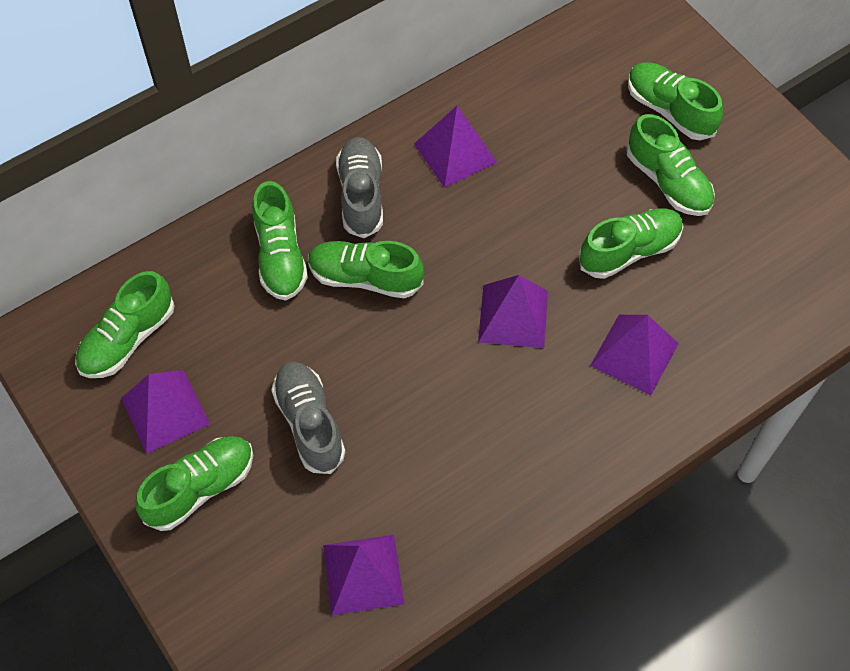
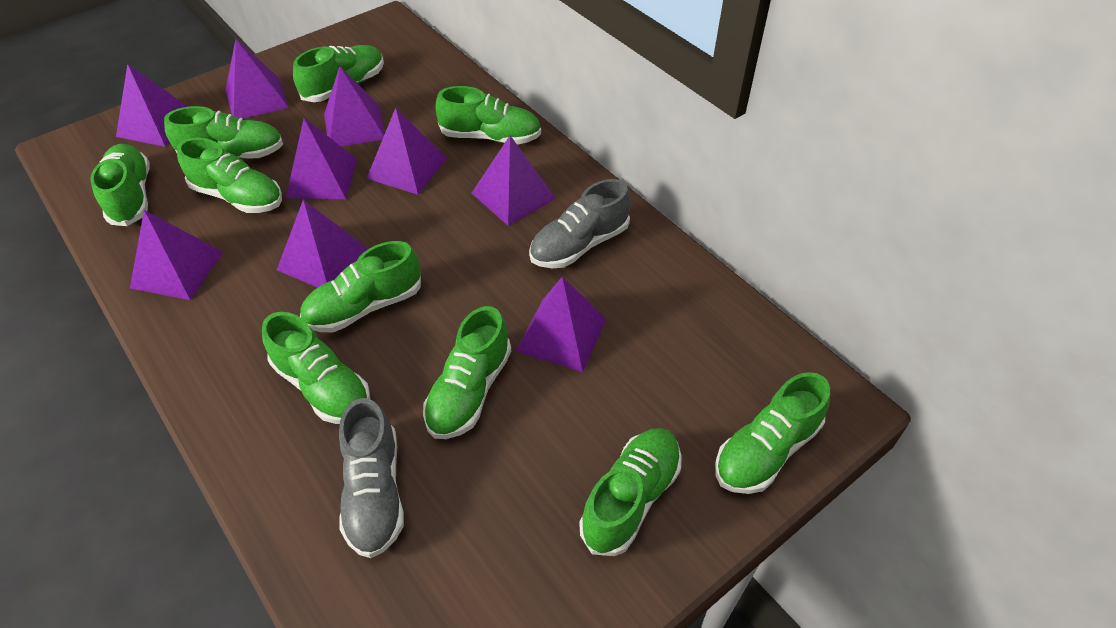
green shoe: [75,271,175,378] [136,436,253,531] [252,181,308,301] [308,241,424,298] [579,208,683,279] [626,114,715,216] [628,62,723,140] = 7 -> [90,144,150,226] [164,106,283,159] [177,138,282,213] [262,312,371,424] [293,45,384,102] [300,241,421,332] [423,306,511,439] [436,86,541,145] [579,428,682,556] [715,372,830,494] = 10
purple pyramid: [121,370,210,454] [323,535,404,615] [414,106,497,188] [478,275,548,348] [590,315,679,396] = 5 -> [116,64,188,147] [130,210,223,300] [226,39,289,119] [277,200,368,288] [286,118,357,199] [324,66,385,146] [366,108,447,195] [472,136,556,226] [516,277,606,372] = 9

